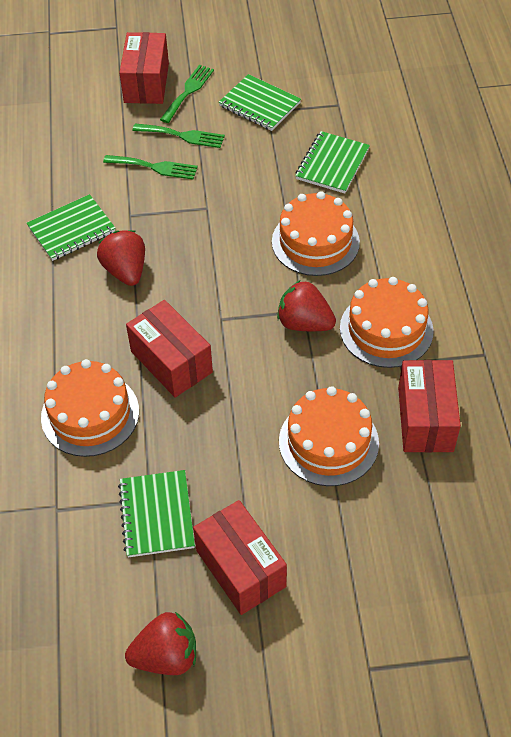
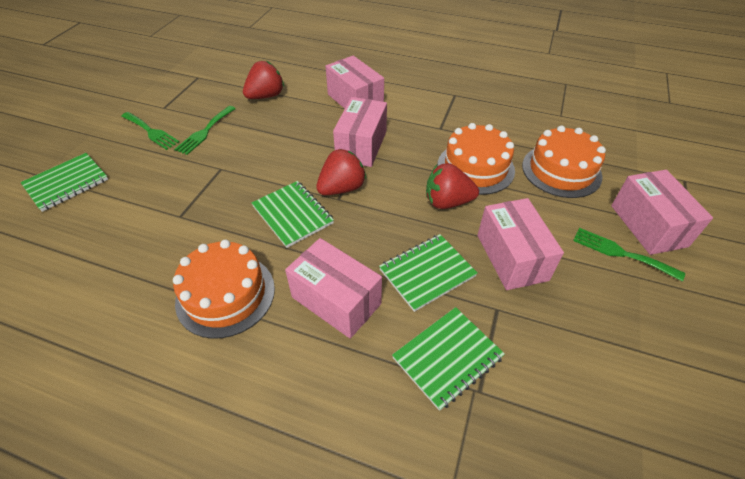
orange cake: [41,359,139,457] [272,191,360,276] [279,386,379,486] [340,277,434,368] = 4 -> [173,240,275,339] [438,123,515,195] [522,126,606,198] = 3
pink box: none = 0 -> [285,238,382,339] [325,56,384,109] [333,97,387,167] [477,198,564,290] [611,170,713,255] = 5
red box: [119,32,169,104] [126,300,213,398] [193,500,287,615] [398,360,461,452] = 4 -> none = 0

